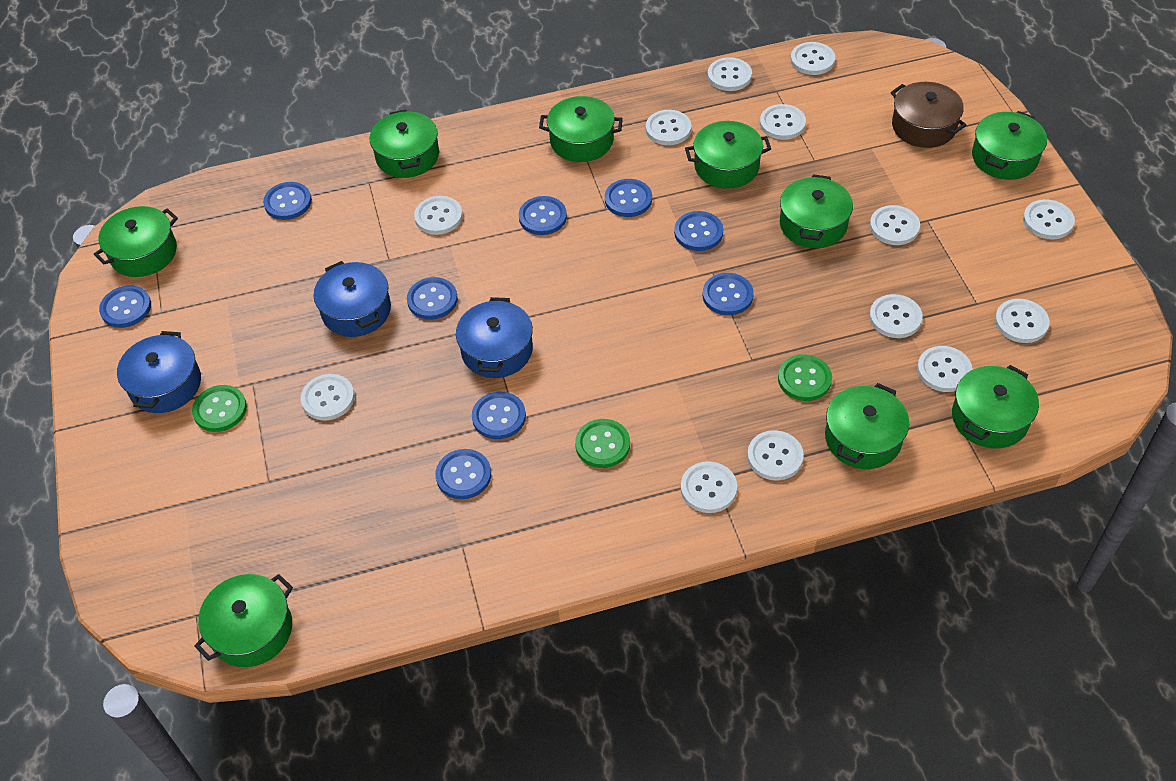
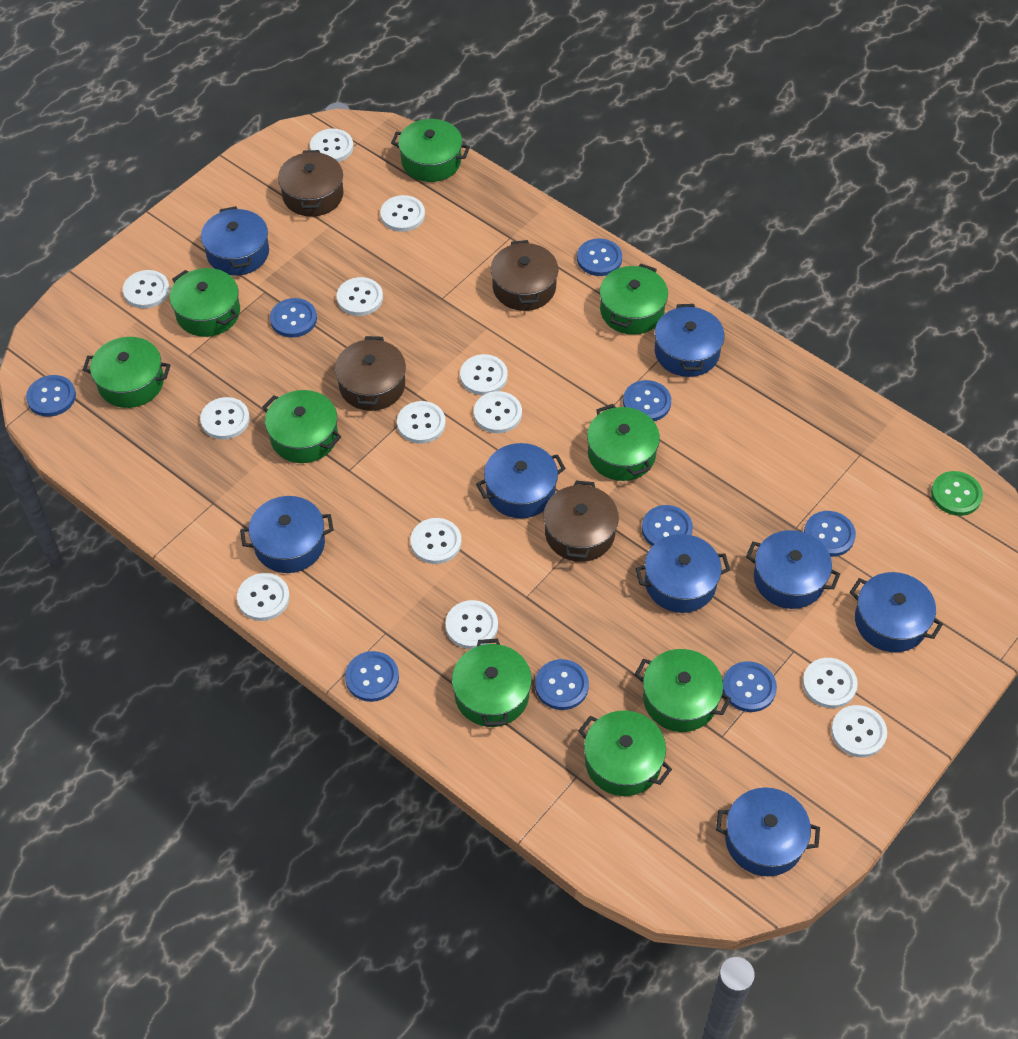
blue pot: [117,331,201,413] [314,261,391,337] [456,297,533,378] = 3 -> [201,206,269,276] [240,496,334,573] [476,443,566,519] [635,534,730,613] [655,304,725,377] [716,787,820,876] [746,530,840,609] [850,572,943,652] = 8
brown pot: [891,82,966,148] = 1 -> [278,150,344,217] [335,336,406,411] [491,240,558,311] [544,480,619,562] = 4
green button: [192,385,247,432] [575,419,630,468] [778,354,832,401] = 3 -> [931,471,983,516] = 1

